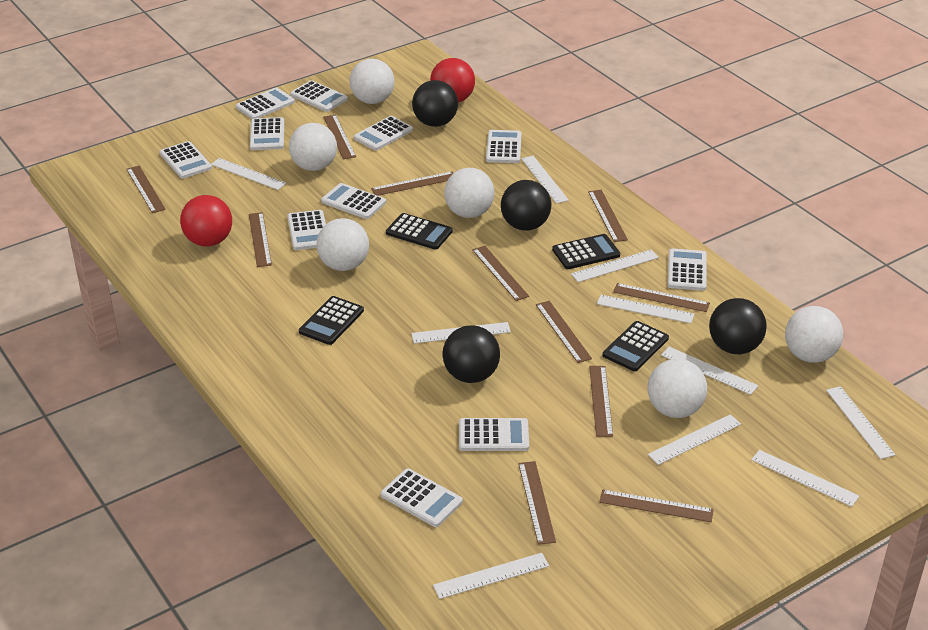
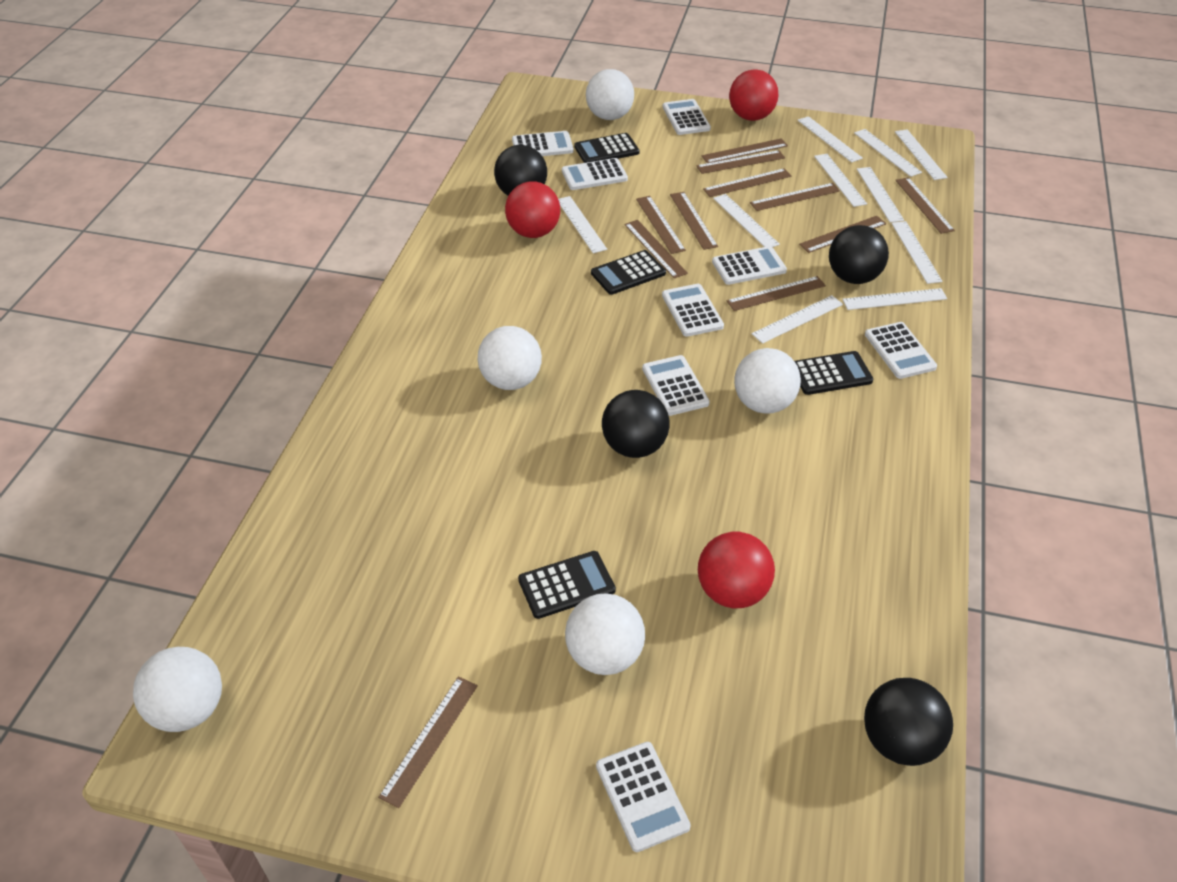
red ball: [180,195,232,246] [430,58,475,103] = 2 -> [505,181,560,238] [698,532,775,608] [729,69,779,121] = 3
white ball: [289,123,337,171] [316,218,369,271] [350,59,395,104] [444,168,494,218] [647,359,707,418] [785,306,843,363] = 6 -> [133,647,222,732] [478,326,542,390] [565,593,645,675] [586,69,634,120] [734,348,801,414] = 5
white calculator: [160,141,212,179] [236,87,295,119] [250,117,284,150] [287,210,326,250] [290,80,348,112] [321,183,386,219] [354,116,413,151] [381,468,463,527] [459,418,529,451] [486,130,522,163] [668,248,706,291] = 11 -> [512,131,574,156] [562,158,628,190] [596,742,691,852] [642,355,710,416] [662,284,724,337] [663,99,711,135] [712,246,787,285] [865,322,937,379] = 8

